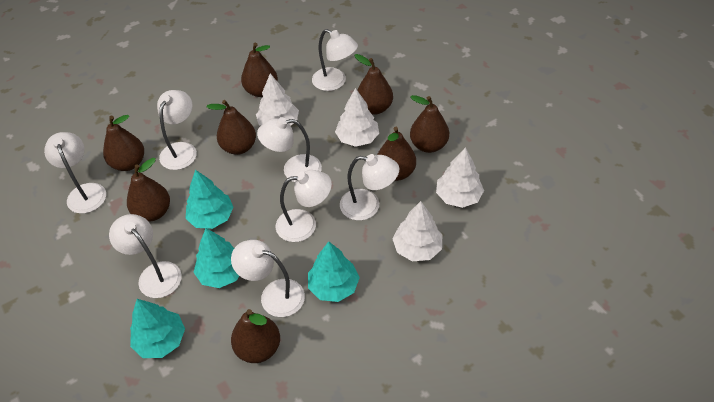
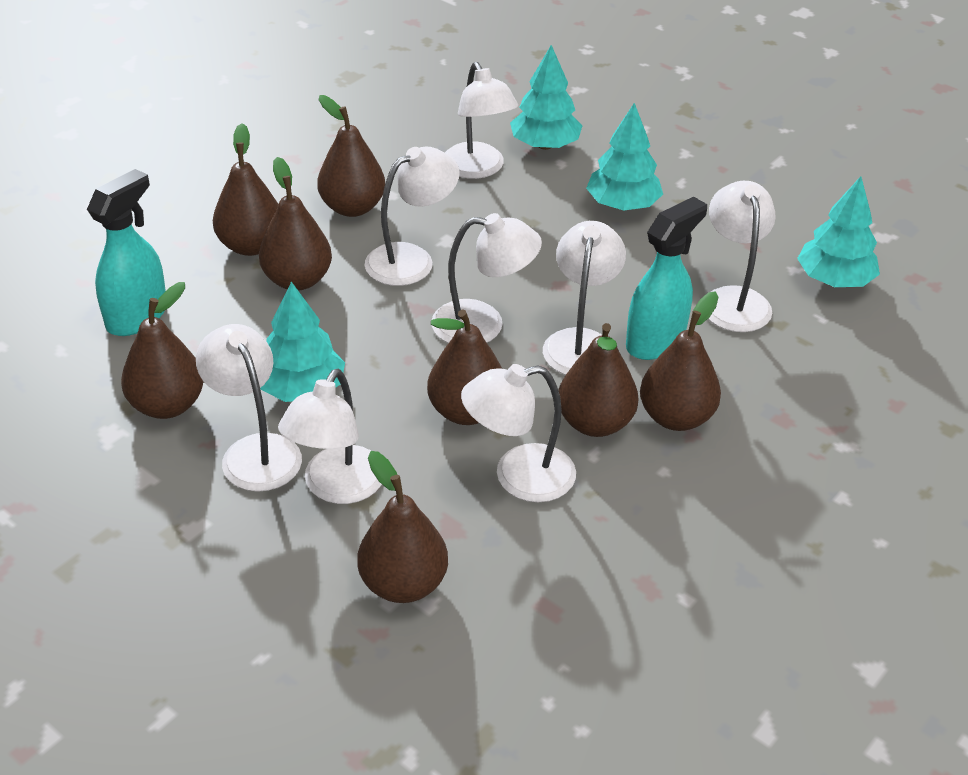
turquoise spray bottle: none = 0 -> [87,169,166,336] [626,197,707,360] = 2
white tree: [256,73,299,126] [335,88,379,147] [392,201,442,261] [436,147,484,208] = 4 -> none = 0

